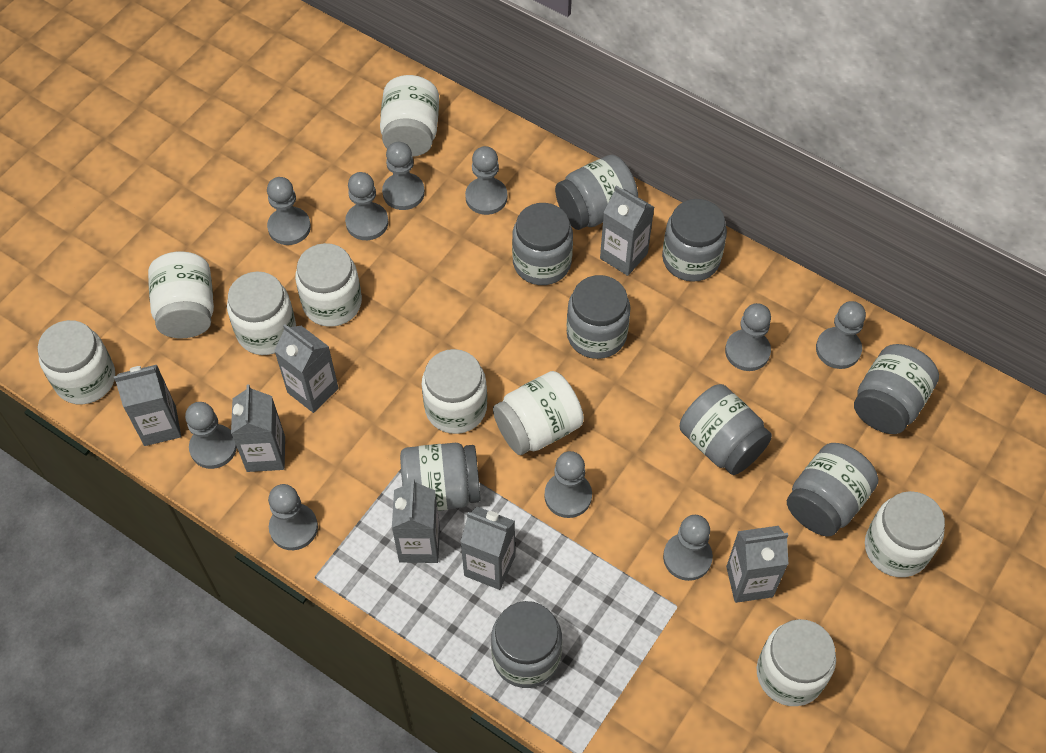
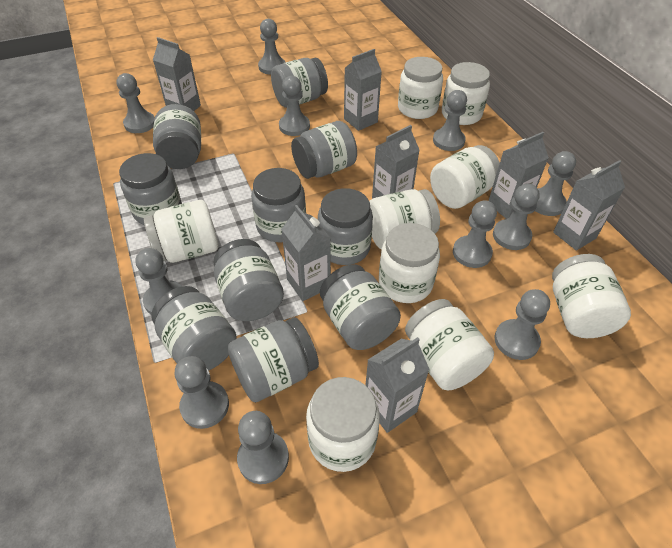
grey jar: [400,443,481,511] [491,601,562,688] [512,203,573,285] [555,155,638,230] [567,275,630,359] [662,199,727,282] [680,384,772,475] [787,443,878,537] [854,344,939,434] = 9 -> [119,153,182,225] [151,286,237,371] [153,104,201,169] [213,239,284,321] [227,317,319,402] [251,168,306,242] [271,58,328,108] [291,121,357,179] [318,188,373,265] [320,264,401,350] = 10
grey pawn: [185,402,237,469] [267,177,311,245] [268,484,318,550] [345,172,389,240] [382,142,425,210] [465,146,507,215] [544,451,592,518] [663,515,713,581] [725,303,771,371] [816,301,866,369] = 10 -> [116,73,155,133] [136,248,182,315] [174,356,229,429] [237,411,289,484] [258,19,286,75] [279,76,310,136] [433,90,467,151] [453,200,497,268] [493,183,540,250] [494,289,550,360] [535,151,576,216] = 11

